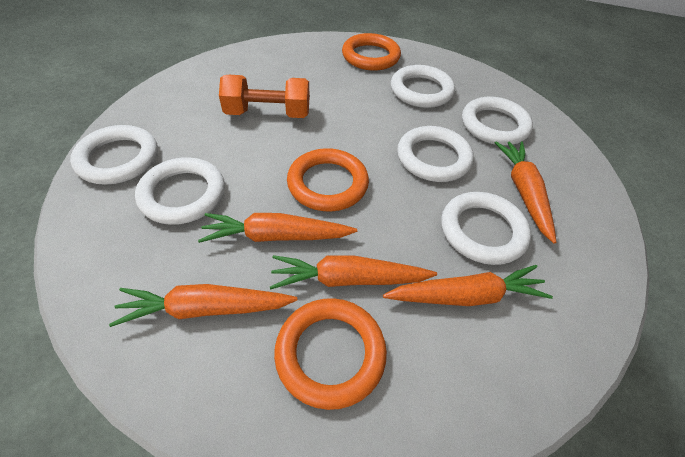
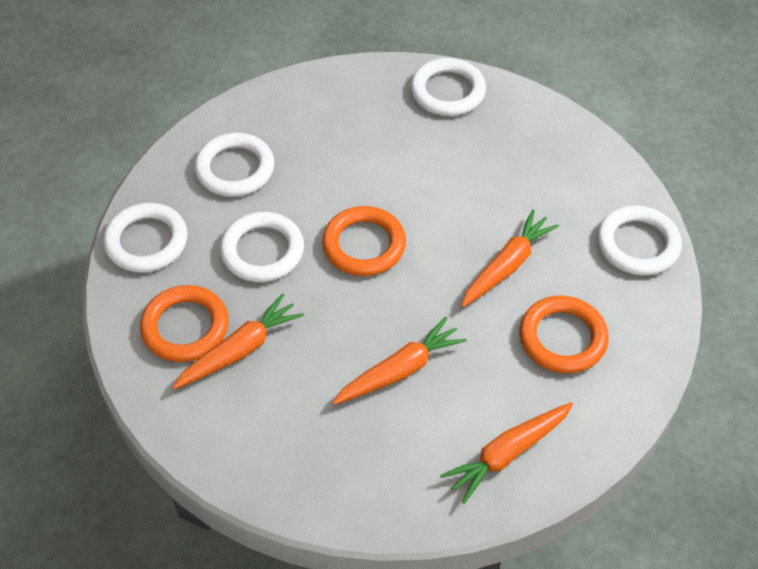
orange carrot: [109,284,297,327] [198,213,357,243] [270,255,437,290] [383,265,553,306] [495,141,556,244] = 5 -> [172,294,304,389] [332,317,467,405] [440,402,573,504] [461,210,559,307] = 4
orange dumbbell: [219,75,310,118] = 1 -> none = 0
white ring: [70,125,158,185] [135,157,225,225] [391,65,455,108] [397,126,474,182] [441,192,531,265] [462,96,533,145] = 6 -> [103,203,188,273] [195,133,274,197] [220,212,304,282] [411,58,486,116] [597,205,682,275] = 5

